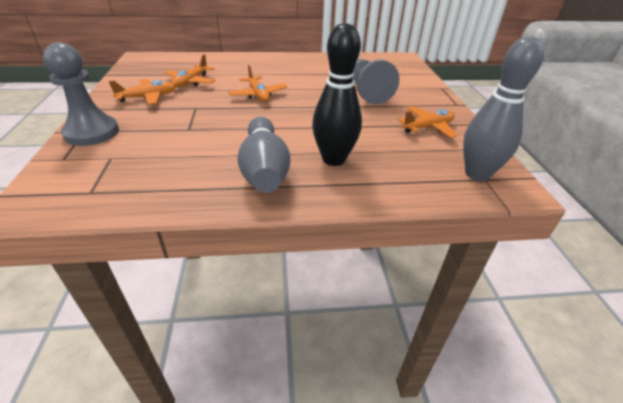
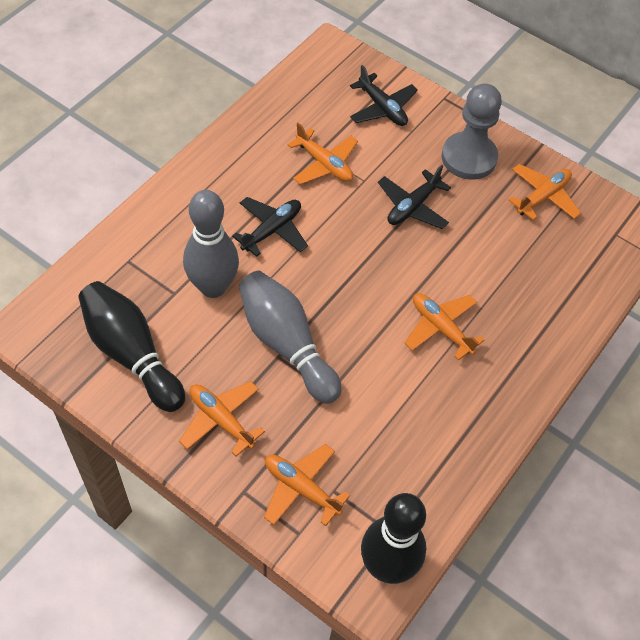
black bowling pin: [312,23,362,166] = 1 -> [78,281,185,412] [361,493,426,584] = 2
black plane: none = 0 -> [232,197,308,257] [350,65,418,126] [378,165,451,229] = 3
grey pawn: [43,42,119,146] [352,59,399,104] = 2 -> [442,84,502,180] = 1
orange plane: [109,79,176,105] [164,54,215,87] [228,65,287,102] [398,106,458,138] = 4 -> [179,381,265,457] [264,444,350,526] [288,122,358,185] [405,293,484,361] [509,164,581,220] = 5

